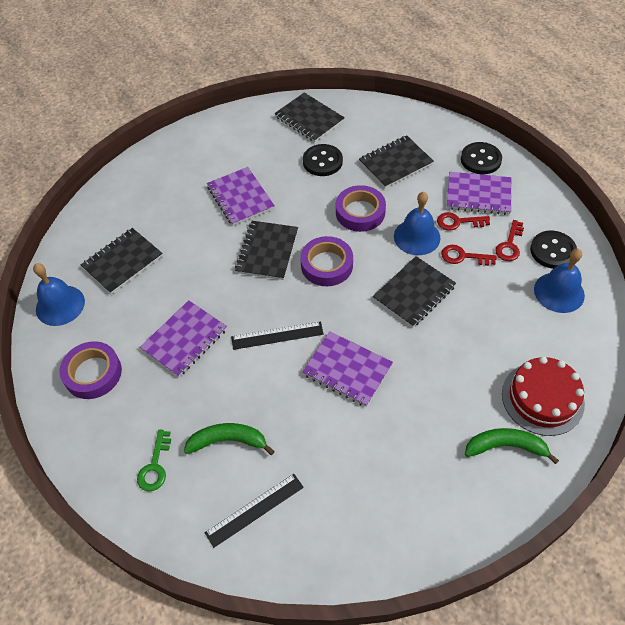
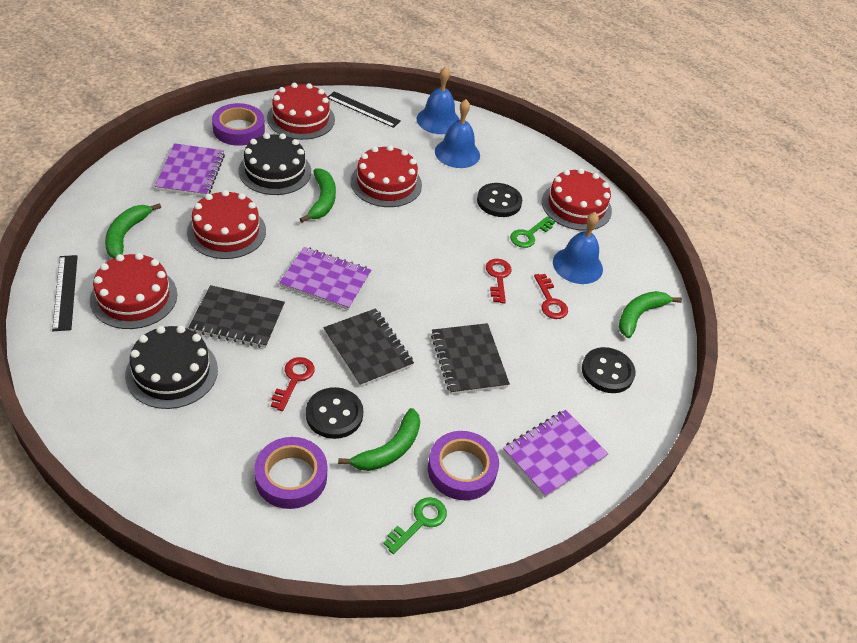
black cake: none = 0 -> [125,326,218,409] [239,133,311,195] = 2
black notebook: [81,228,163,294] [235,221,298,280] [275,93,345,142] [359,135,434,188] [373,256,456,328] = 5 -> [188,285,285,348] [323,308,414,387] [431,323,510,395] = 3
green banana: [184,423,275,455] [465,428,559,464] = 2 -> [105,203,161,258] [300,168,336,222] [338,408,420,471] [619,291,682,338] = 4
green key: [137,430,171,491] = 1 -> [384,497,447,554] [510,216,555,248] = 2
purple notebook: [140,300,227,377] [207,167,275,226] [302,331,393,407] [447,172,511,215] = 4 -> [155,143,225,197] [279,247,372,310] [503,410,608,498] = 3
red cake: [502,356,585,436] = 1 -> [90,253,177,329] [187,190,266,259] [267,83,335,140] [351,145,422,207] [542,168,612,231] = 5

